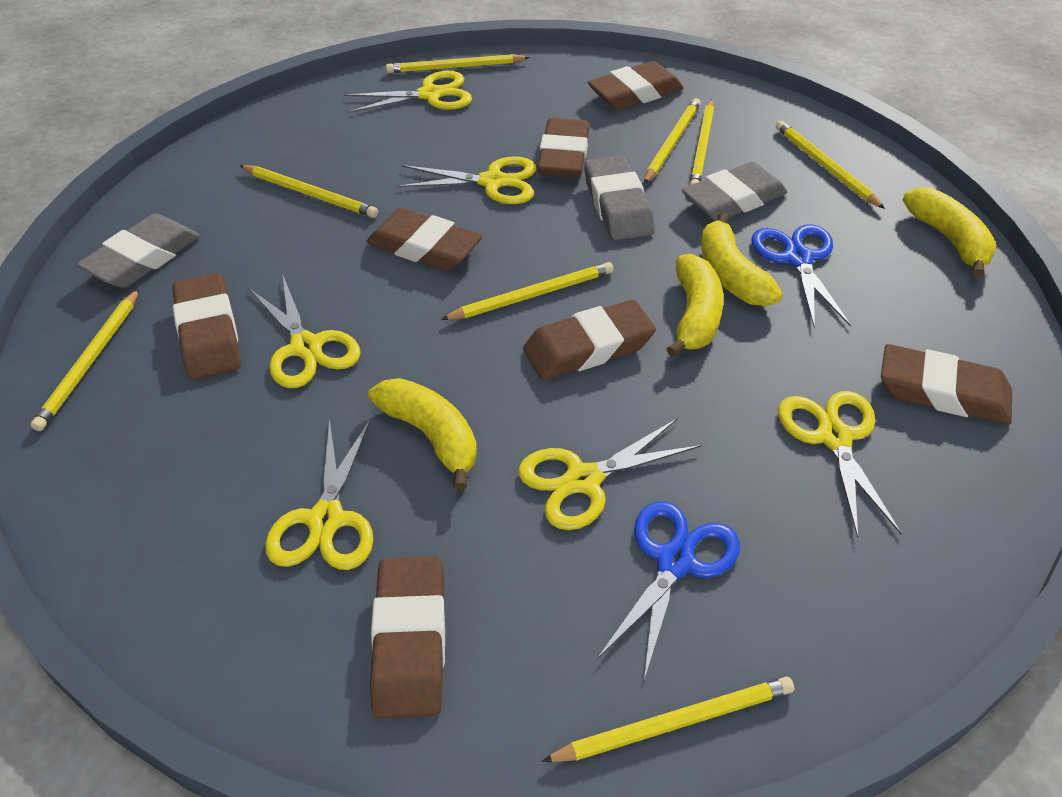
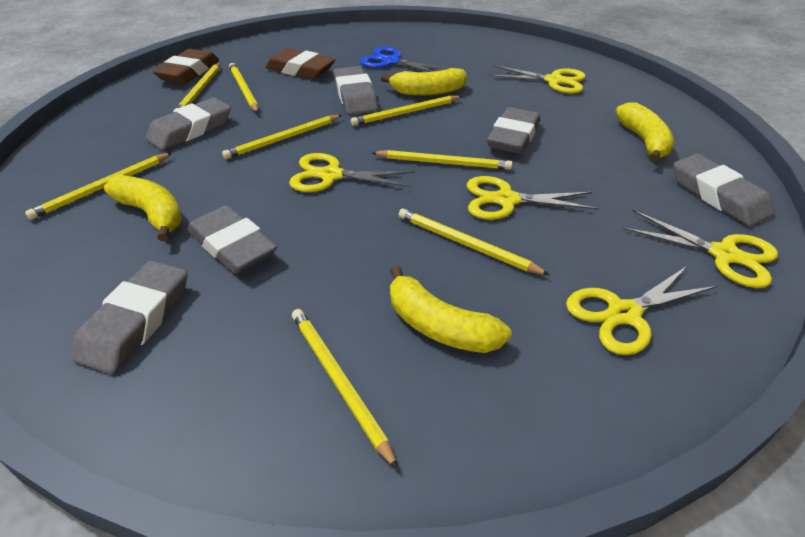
blue scissors: [597,501,740,680] [751,224,851,328] = 2 -> [360,47,449,72] = 1
brown eraser: [172,273,241,380] [367,208,483,271] [370,556,445,718] [523,300,656,380] [537,118,590,177] [587,61,684,110] [881,344,1012,424] = 7 -> [153,49,219,84] [265,48,335,79] = 2
grey eraser: [77,213,200,288] [584,155,655,240] [682,162,787,221] = 3 -> [71,261,187,374] [146,97,231,150] [188,205,277,273] [333,66,378,114] [487,107,540,154] [674,154,774,227] = 6
yellow scissors: [248,273,361,388] [265,418,373,570] [344,71,472,113] [397,157,536,204] [518,419,702,530] [778,391,902,538] = 6 -> [289,153,415,192] [467,176,599,220] [489,65,586,94] [566,266,717,355] [622,210,778,288] = 5

